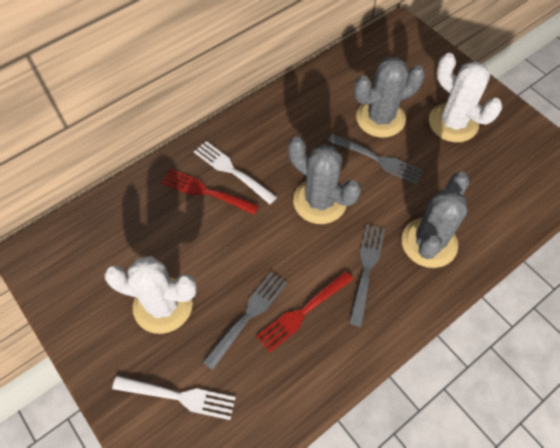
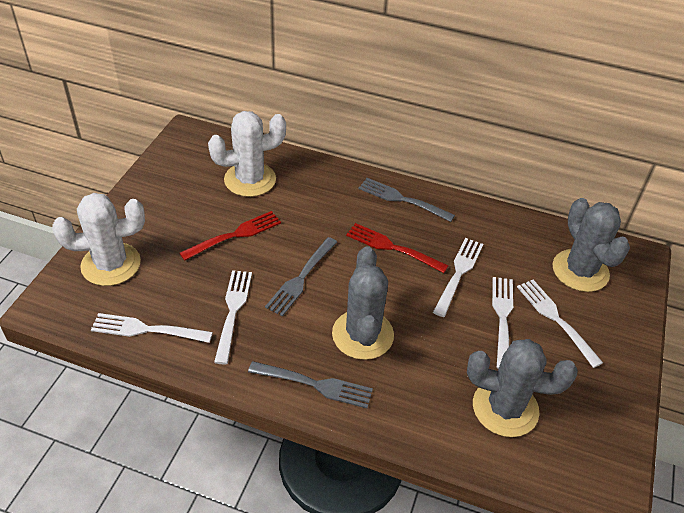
white fork: [112,376,236,420] [194,141,277,204] = 2 -> [91,313,213,343] [214,270,252,364] [433,238,483,317] [492,277,513,369] [517,280,603,368] = 5

